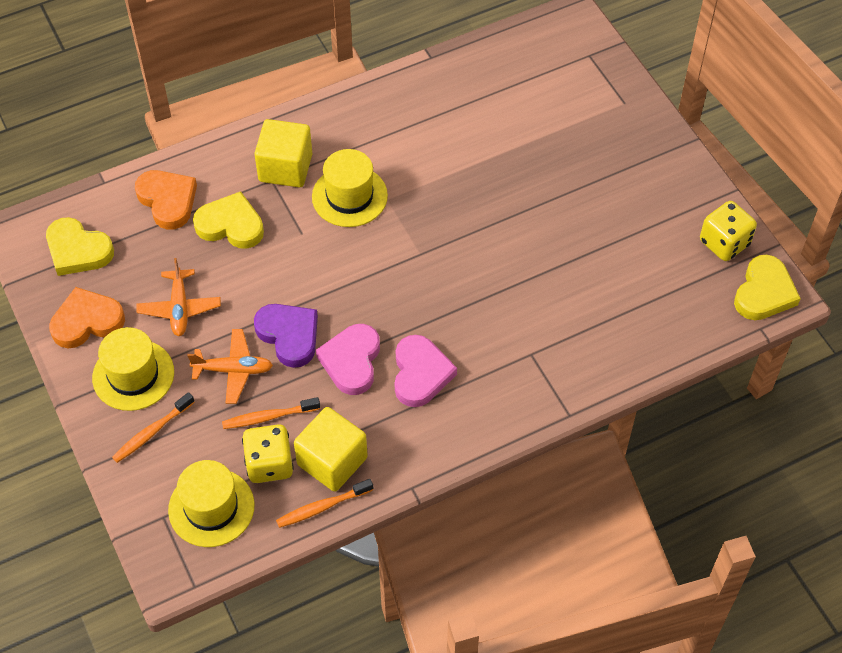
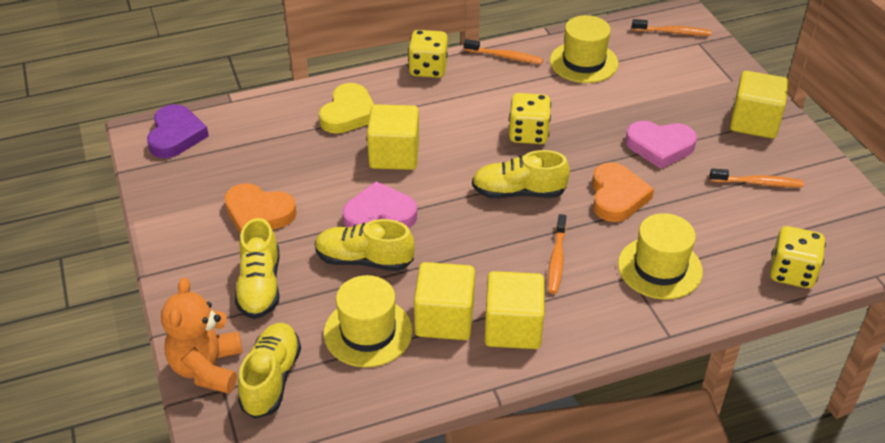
orange plane: [137,258,221,336] [187,329,273,404] = 2 -> none = 0
orange teddy bear: none = 0 -> [161,277,243,394] = 1
orange toothbrush: [112,392,195,463] [222,397,320,429] [276,479,373,528] = 3 -> [464,39,543,64] [548,214,567,294] [632,19,712,36] [710,168,804,187] = 4
yellow cube: [254,119,312,187] [294,407,368,492] = 2 -> [367,104,419,170] [414,262,475,340] [484,271,544,349] [730,71,789,138] = 4
yellow dice: [242,424,294,483] [700,201,757,261] = 2 -> [408,30,448,78] [509,93,551,144] [770,226,826,288] = 3
yellow heart: [46,217,114,276] [193,191,264,249] [734,255,801,320] = 3 -> [319,83,374,134] = 1
yellow shoe: none = 0 -> [234,218,280,319] [238,323,301,419] [315,219,415,271] [472,150,570,199] = 4

